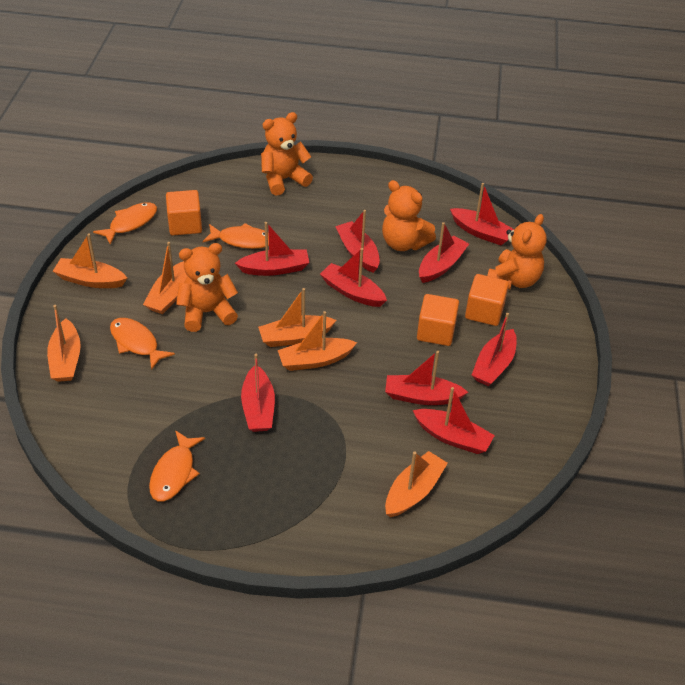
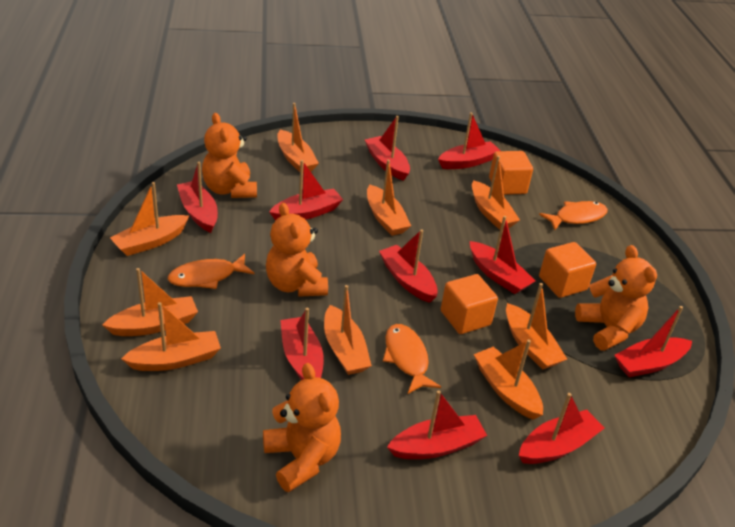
orange boat: [47,305,81,382] [53,234,127,288] [143,242,187,314] [258,288,336,347] [278,311,357,371] [385,451,448,517] = 6 -> [102,268,198,336] [110,182,189,256] [121,302,221,371] [277,103,319,172] [324,285,372,375] [367,160,411,236] [472,156,520,230] [474,340,543,420] [506,283,567,370] = 9
orange fish: [93,202,157,245] [110,318,175,370] [149,430,205,501] [203,223,269,249] = 4 -> [168,254,254,289] [383,324,441,394] [539,201,608,230] = 3
red boat: [235,222,310,276] [241,354,275,432] [320,248,387,307] [335,210,380,273] [385,351,468,405] [412,387,495,454] [419,222,469,283] [450,183,514,245] [472,313,517,386] = 9 -> [177,162,218,233] [269,160,343,221] [280,308,324,380] [365,116,410,181] [379,229,438,303] [387,390,487,459] [438,112,501,169] [470,216,535,294] [519,393,604,464] [614,306,692,377] = 10

